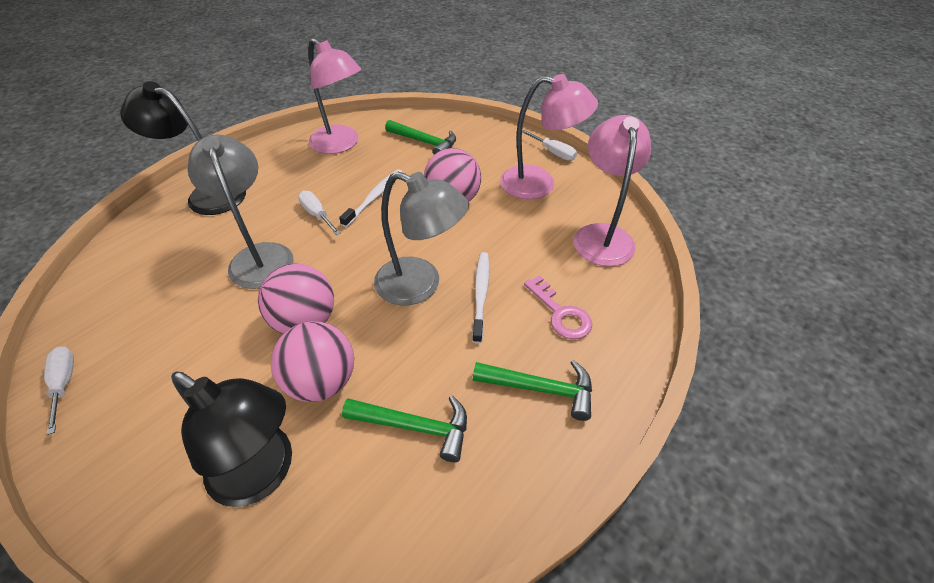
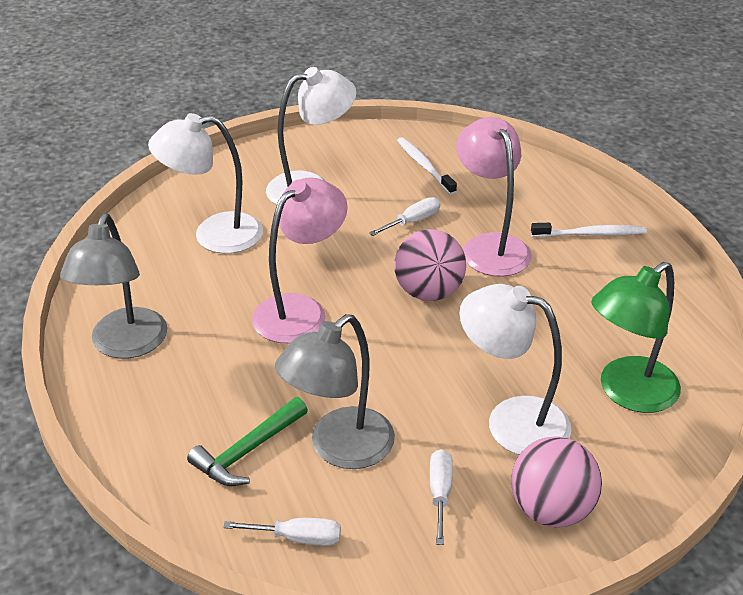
black lamp: [120,81,246,215] [171,371,292,507] = 2 -> none = 0
green hammer: [342,395,467,462] [385,120,456,155] [473,360,592,421] = 3 -> [187,397,308,486] = 1
green lamp: none = 0 -> [591,262,681,413] = 1
pink ball: [258,264,334,334] [271,321,354,402] [424,148,481,202] = 3 -> [394,229,466,301] [511,436,602,527] = 2
pink key: [524,275,592,339] = 1 -> none = 0
pink lamp: [309,38,361,154] [500,74,598,199] [574,115,651,266] = 3 -> [252,177,348,343] [456,117,532,277] = 2
white lamp: none = 0 -> [148,113,263,254] [266,67,357,205] [459,284,571,455] = 3

